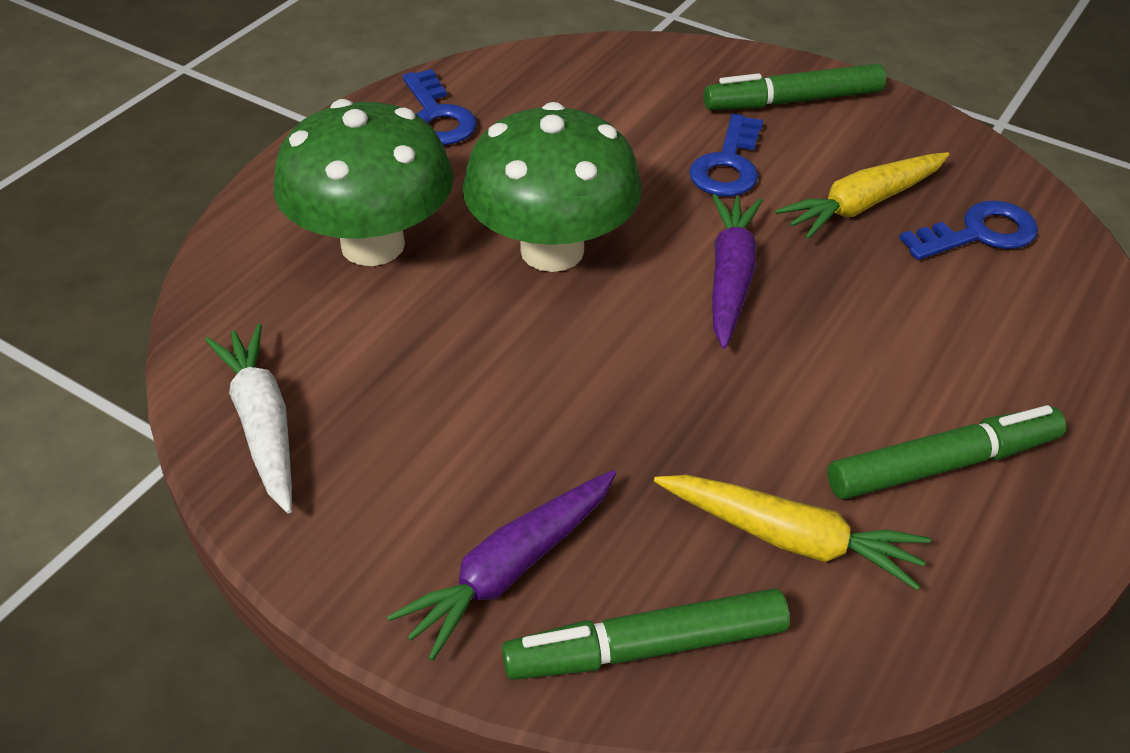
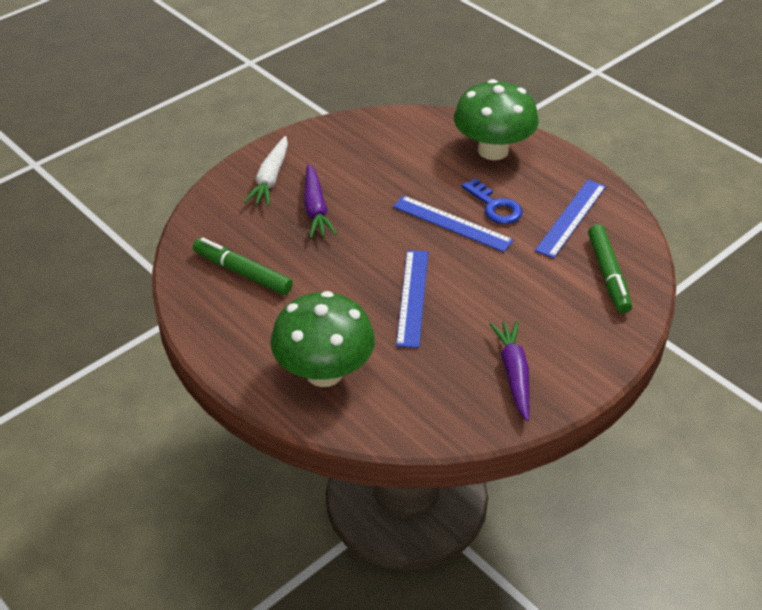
blue key: [403,69,477,145] [689,114,763,196] [899,200,1038,260] = 3 -> [462,178,523,224] = 1
blue ruler: none = 0 -> [393,195,514,252] [396,250,428,348] [535,180,606,258] = 3
green marker: [502,588,790,680] [704,63,886,110] [827,405,1066,500] = 3 -> [193,237,293,295] [588,224,632,314] = 2
yellow carrot: [654,475,931,590] [775,152,949,239] = 2 -> none = 0

